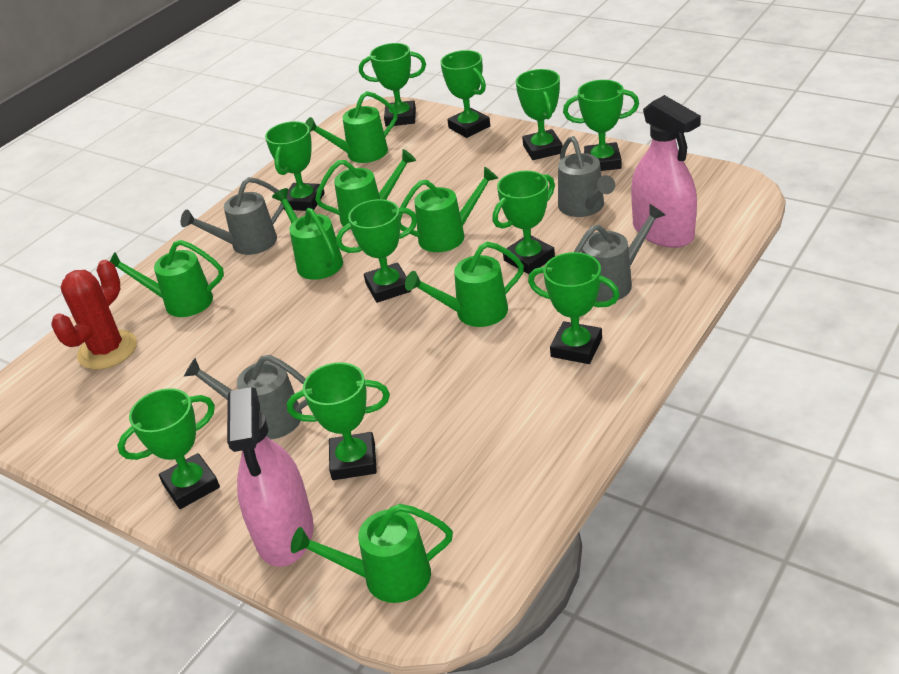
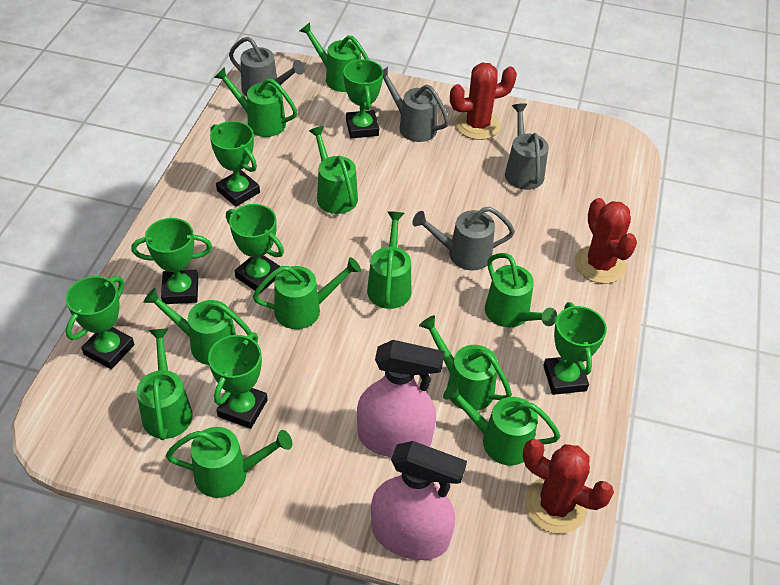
green trophy: [117,388,220,509] [265,121,325,211] [287,362,390,480] [336,199,418,303] [359,43,426,127] [440,50,490,138] [492,171,555,274] [516,69,563,160] [528,252,620,364] [563,80,639,171] = 10 -> [66,276,134,369] [132,218,212,304] [208,332,268,429] [210,121,260,207] [226,204,284,293] [343,59,383,139] [543,302,607,395] = 7
green watering can: [110,240,224,317] [272,188,343,280] [291,504,453,603] [305,91,398,163] [315,149,416,229] [400,167,498,252] [405,242,524,327] = 7 -> [136,328,193,440] [143,288,252,365] [166,427,292,498] [214,67,297,137] [253,257,361,329] [300,22,369,92] [309,126,358,214] [367,212,411,309] [419,315,512,411] [443,383,560,465] [485,253,557,327] = 11
red cactus: [51,260,137,370] = 1 -> [450,63,517,140] [523,439,614,534] [575,198,637,284] = 3

